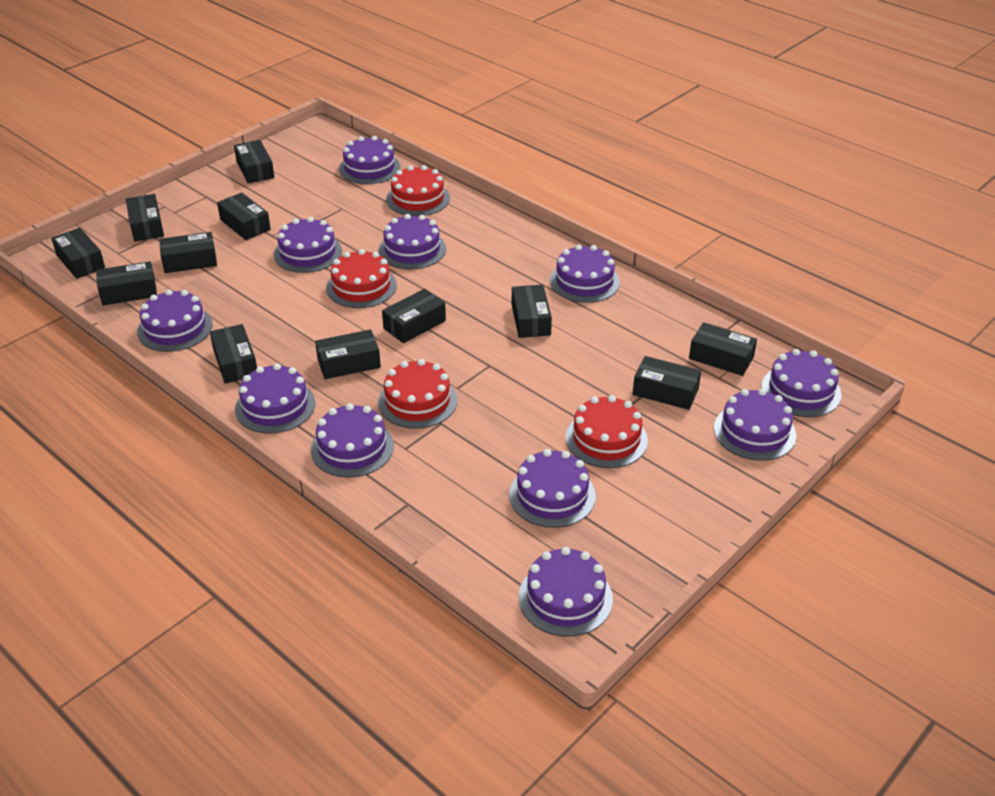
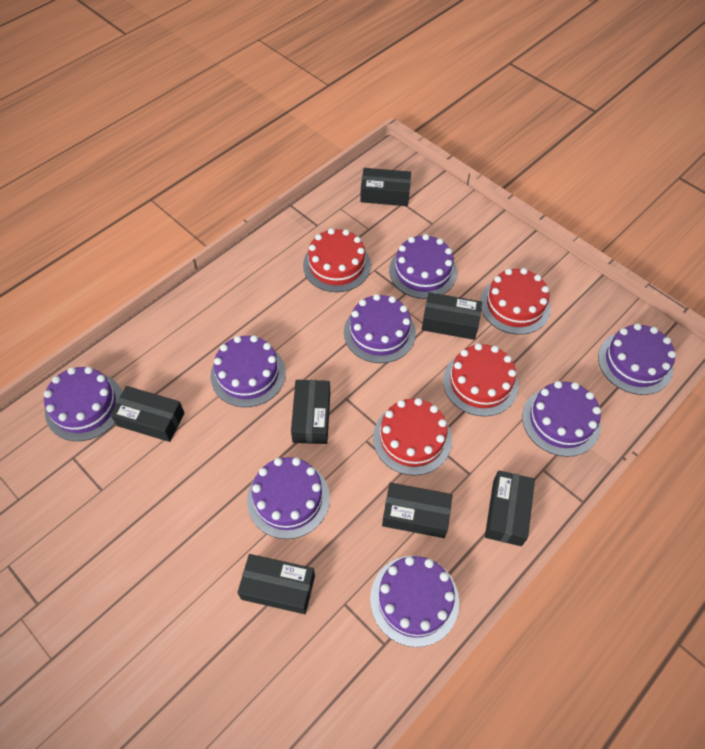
black box: [51,228,105,279] [96,261,157,306] [126,194,164,242] [159,232,217,273] [210,324,257,384] [217,193,271,240] [234,140,274,184] [315,330,381,379] [382,289,446,343] [512,285,552,338] [633,356,701,410] [689,322,757,376] = 12 -> [110,386,184,442] [237,554,315,614] [291,380,330,444] [360,168,411,206] [382,483,452,538] [422,292,482,340] [485,470,535,546] = 7
purple cake: [137,289,212,352] [235,363,315,434] [274,217,342,273] [311,403,394,478] [339,136,400,184] [379,214,446,269] [509,449,596,528] [519,547,613,637] [550,244,620,303] [714,389,796,461] [762,349,841,417] = 11 -> [44,367,122,441] [210,335,286,407] [247,457,330,539] [344,294,416,363] [370,556,459,647] [389,234,457,299] [522,381,601,457] [598,323,676,395] = 8

